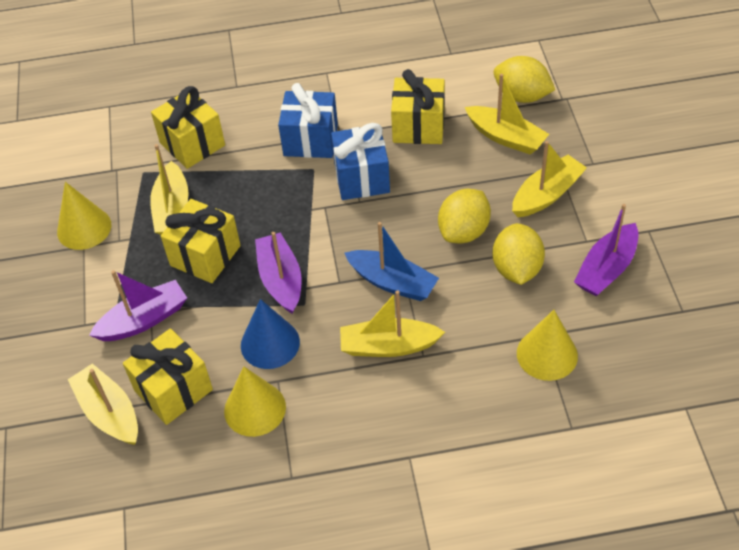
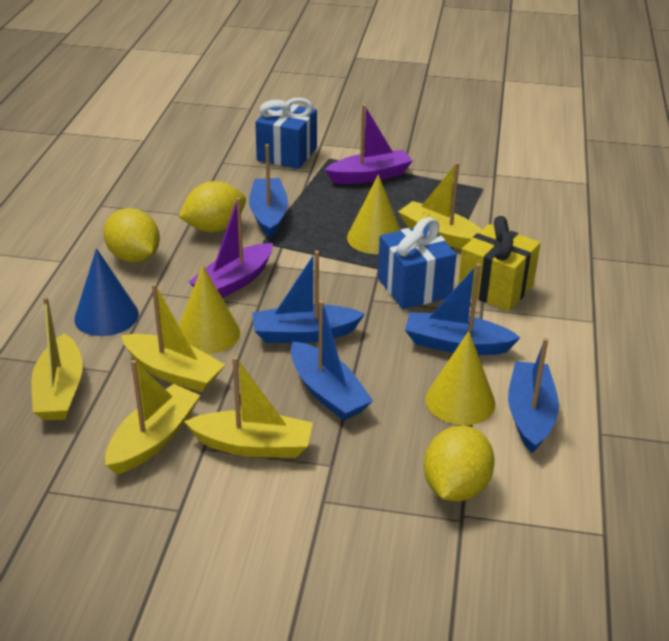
blue boat: [345,222,439,301] = 1 -> [249,144,288,238] [252,251,365,343] [291,300,373,421] [405,263,521,355] [508,338,559,453] = 5
purple boat: [89,270,187,341] [255,232,302,314] [574,204,638,296] = 3 -> [189,197,273,298] [325,104,413,184] = 2
yellow gift: [123,328,213,425] [151,86,225,169] [161,199,241,283] [391,69,445,144] = 4 -> [458,216,541,311] = 1

